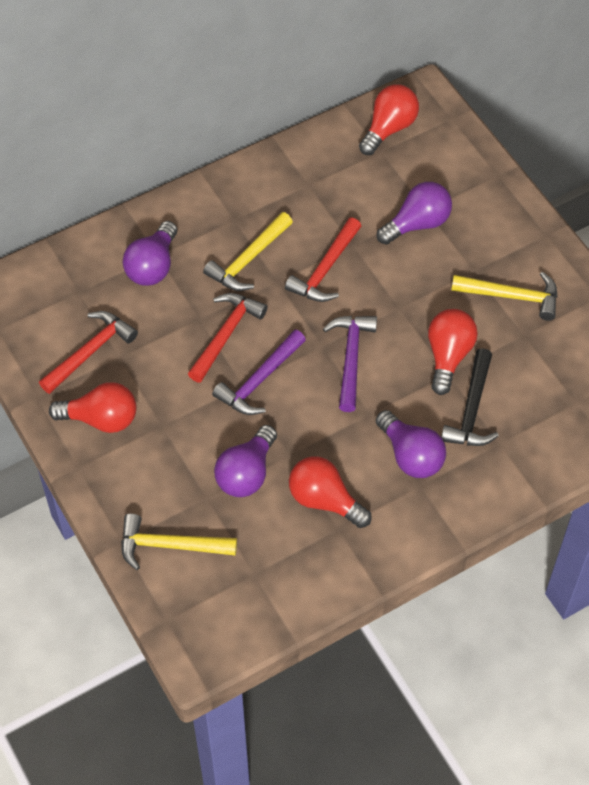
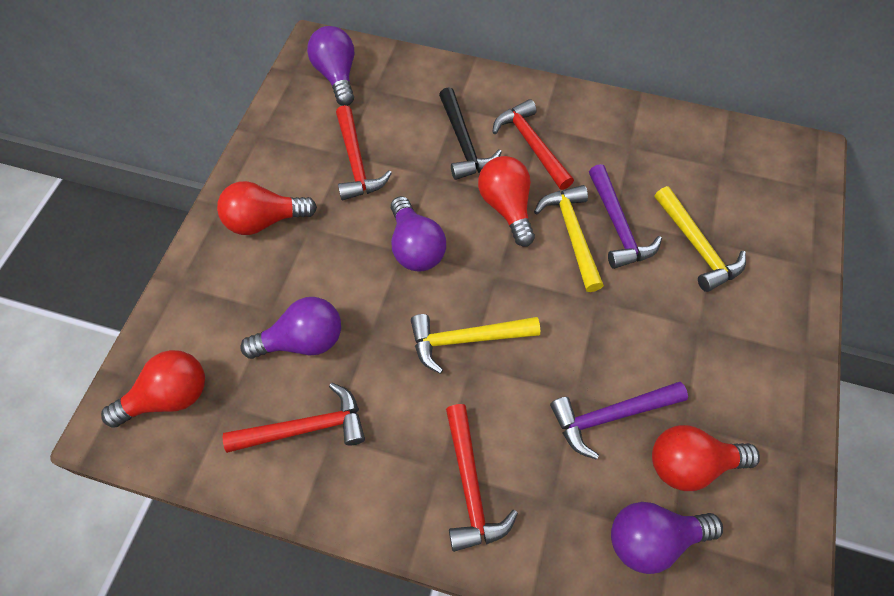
red hammer: [39,311,138,394] [188,293,268,383] [285,218,361,302] = 3 -> [223,383,365,453] [336,105,392,200] [446,404,518,552] [492,99,574,190] = 4

